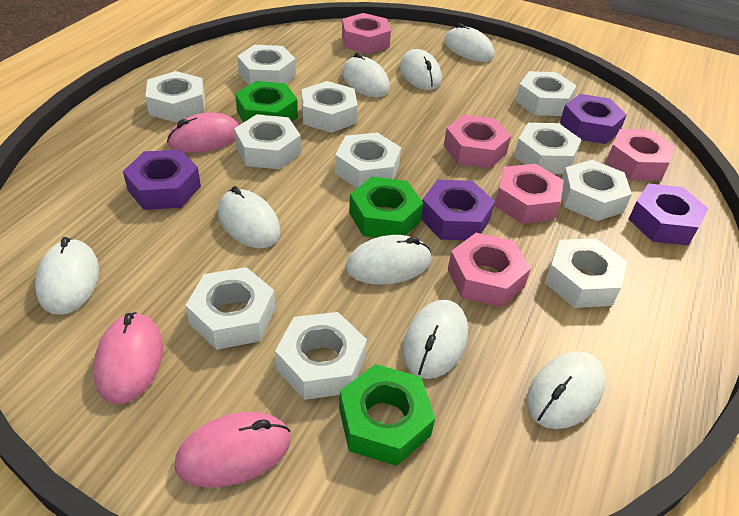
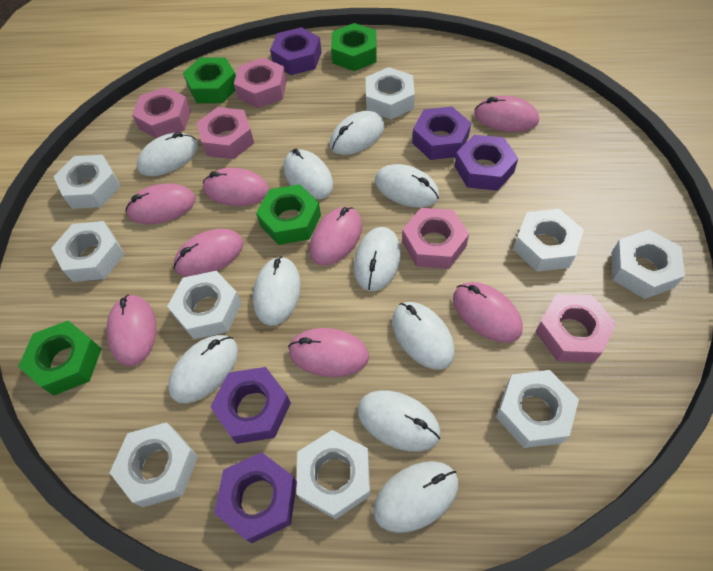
green nut: [235,81,298,123] [339,364,435,466] [349,177,423,238] = 3 -> [18,321,101,396] [183,57,236,103] [256,184,321,245] [331,23,377,71] = 4
pink mouse: [93,312,163,404] [167,113,239,153] [175,412,291,488] = 3 -> [106,295,156,366] [126,183,196,224] [174,229,244,277] [203,168,269,206] [288,328,369,377] [310,207,362,266] [453,282,523,343] [474,96,539,132] = 8
purple nut: [123,150,201,210] [421,180,495,240] [560,94,627,144] [629,183,709,246] = 4 -> [210,367,291,444] [214,452,297,543] [270,27,322,75] [412,107,471,160] [455,135,518,191] = 5
white mouse: [35,237,99,315] [218,186,280,248] [342,52,390,97] [346,235,431,284] [400,49,442,90] [402,300,468,379] [444,23,494,62] [527,351,606,429] = 8 -> [137,132,198,176] [168,335,238,404] [253,256,301,326] [284,149,333,199] [330,111,385,155] [354,227,401,291] [358,390,441,452] [373,461,458,533] [375,164,439,208] [392,302,454,369] = 10
white nut: [145,71,205,123] [186,267,275,350] [234,114,301,169] [237,45,296,85] [275,312,367,400] [302,81,358,133] [335,133,401,188] [514,123,582,174] [516,71,577,116] [545,238,627,308] [562,160,632,221] = 11 -> [51,221,125,282] [54,155,121,209] [110,422,198,507] [167,271,241,339] [297,430,370,519] [366,67,415,120] [496,370,579,448] [513,209,584,272] [611,230,685,299] = 9

